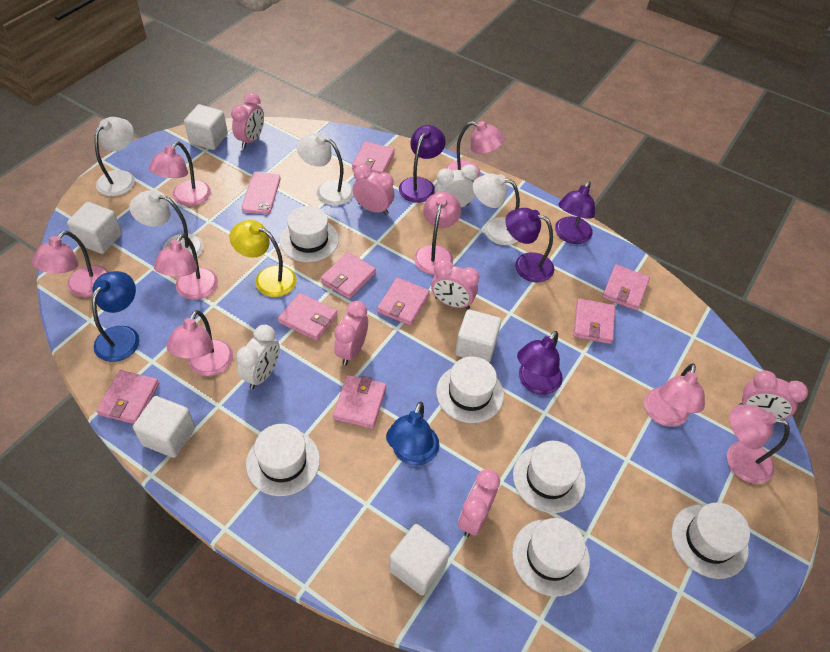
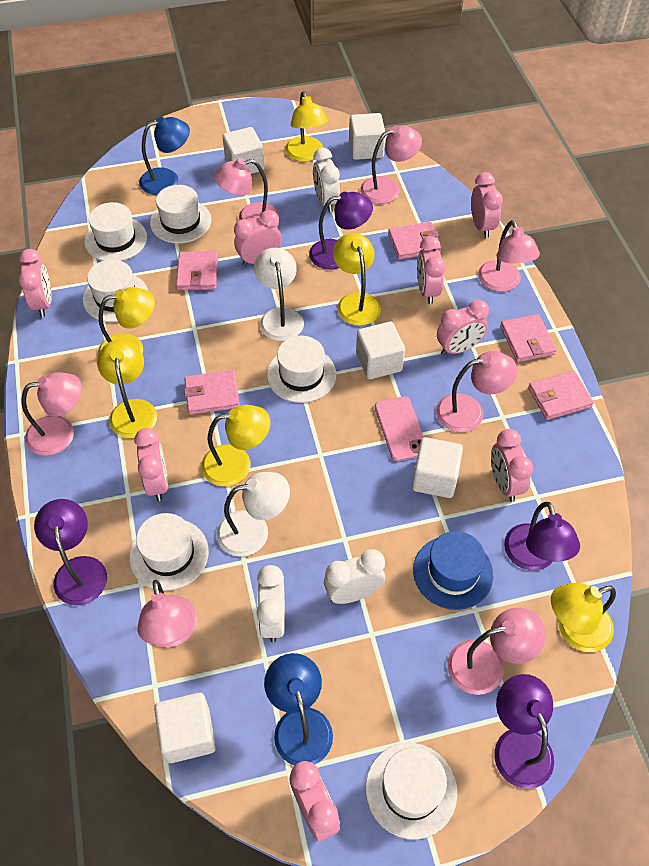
blue hat: none = 0 -> [413,531,493,610] = 1
pink clock: [231,92,264,148] [334,301,368,365] [353,164,395,215] [431,259,479,309] [458,469,500,537] [739,370,808,419] = 6 -> [19,249,52,317] [134,428,168,501] [234,210,282,266] [289,761,340,842] [417,236,445,304] [437,300,489,356] [471,172,503,238] [491,429,533,502] = 8
pink lamp: [32,231,109,297] [149,141,211,206] [154,234,218,300] [166,310,233,376] [414,192,461,275] [446,121,505,178] [644,363,705,427] [727,405,790,484] = 8 -> [22,372,82,456] [138,580,197,647] [214,158,279,221] [360,125,422,204] [436,351,517,432] [447,608,546,695] [478,220,540,292] = 7
pink wallet: [96,370,159,424] [278,293,338,341] [320,252,376,299] [333,375,386,429] [352,141,395,174] [377,278,430,326] [573,298,615,344] [602,265,650,311] = 8 -> [176,251,218,290] [184,370,240,415] [388,222,442,260] [500,314,557,362] [528,371,594,420] = 5
white clock: [236,325,280,389] [434,164,478,207] = 2 -> [256,565,285,642] [313,148,340,212] [324,549,385,604] = 3
white lamp: [94,117,135,196] [129,190,204,257] [297,133,353,206] [473,174,520,245] = 4 -> [217,472,290,557] [254,248,304,341] = 2
yellow lamp: [230,220,297,297] = 1 -> [97,339,157,438] [98,287,155,355] [201,405,271,486] [285,92,328,162] [333,233,381,326] [551,583,616,652] = 6

